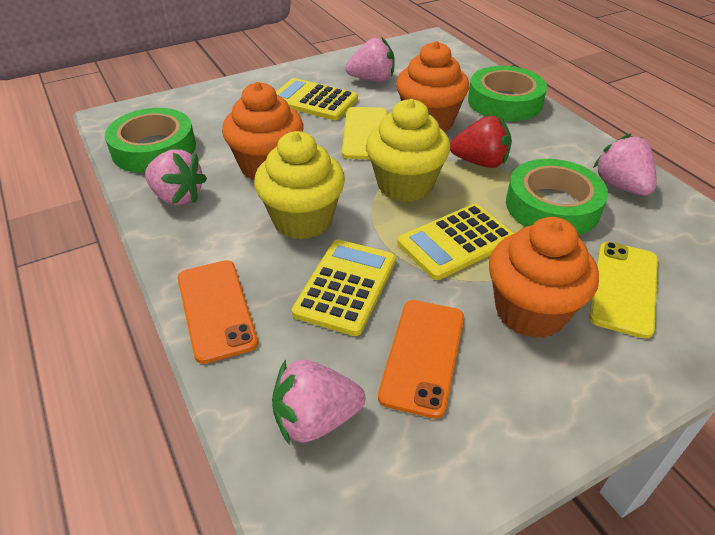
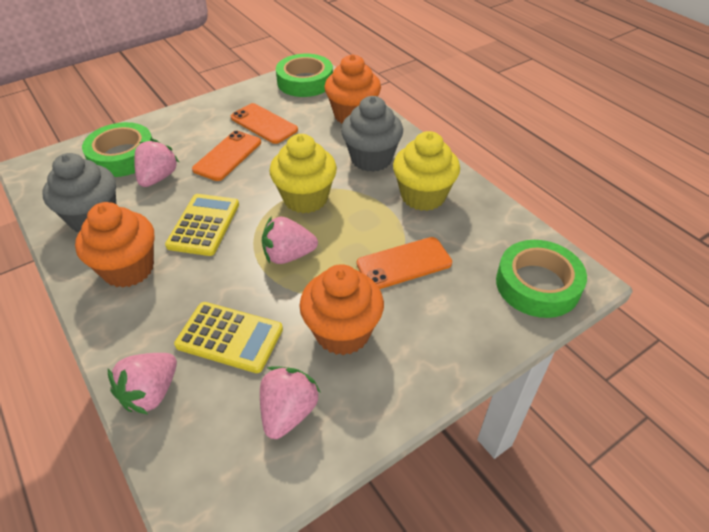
grey cupcake: none = 0 -> [42,153,117,232] [341,96,403,172] = 2
orange phone: [178,260,258,364] [378,300,464,419] = 2 -> [192,131,261,181] [231,103,298,144] [357,237,452,289] = 3
red strawberry: [450,115,512,168] = 1 -> none = 0
yellow calculator: [276,78,358,120] [292,239,396,336] [397,204,514,280] = 3 -> [165,194,239,256] [174,302,283,373] = 2
yellow phone: [342,107,388,159] [589,242,658,339] = 2 -> none = 0

